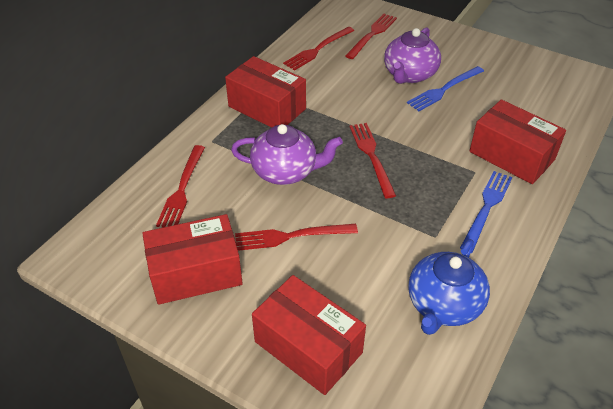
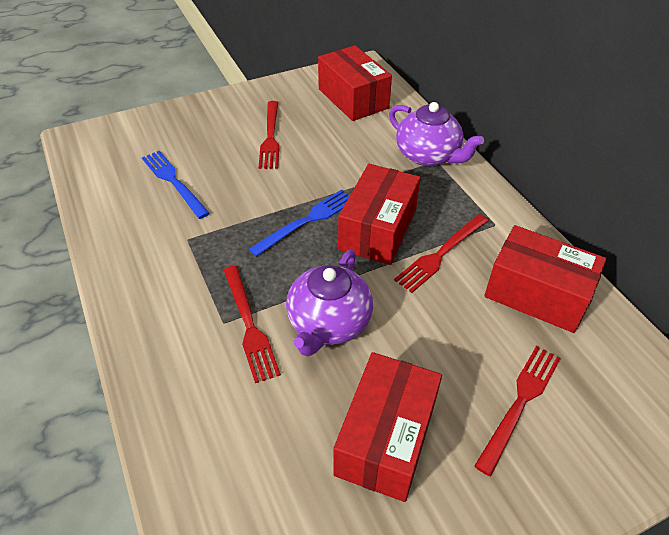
blue teapot: [408,239,490,335] = 1 -> none = 0
red fork: [156,145,205,228] [235,224,358,251] [283,27,354,71] [345,14,397,59] [350,123,396,198] = 5 -> [223,266,281,383] [259,101,280,169] [394,214,489,293] [474,346,561,476] = 4

